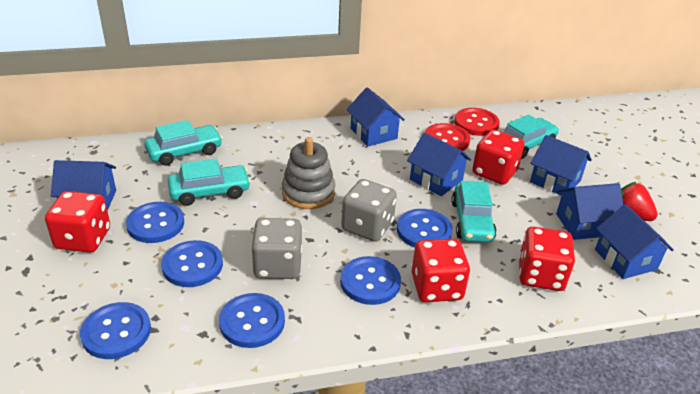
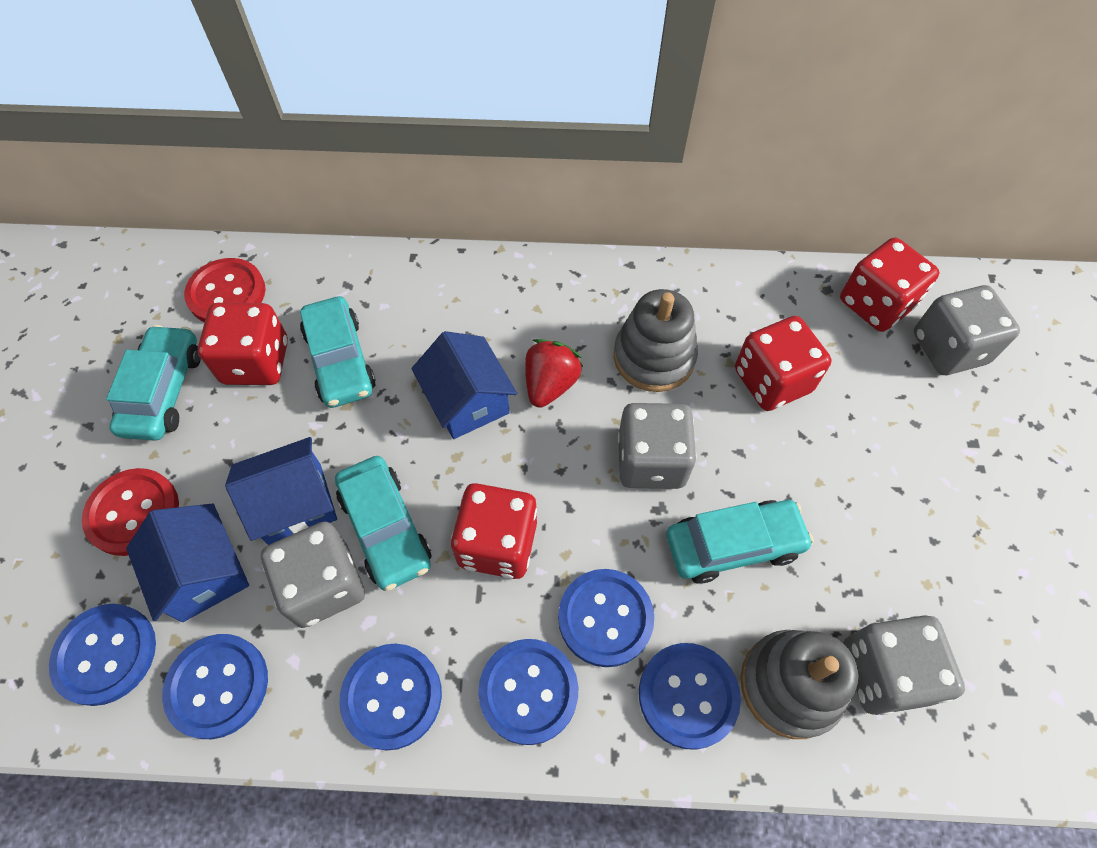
blue house: [51,160,116,211] [346,87,405,146] [407,133,471,196] [530,135,592,196] [556,183,623,240] [595,204,674,279] = 6 -> [126,504,249,622] [225,437,337,545] [412,331,517,439] = 3
grey dice: [251,218,302,279] [341,179,397,242] = 2 -> [261,522,365,628] [618,403,696,489] [843,615,965,715] [913,285,1020,375] = 4
grey stacking toy: [282,137,335,209] = 1 -> [614,289,698,392] [740,630,859,739] = 2

